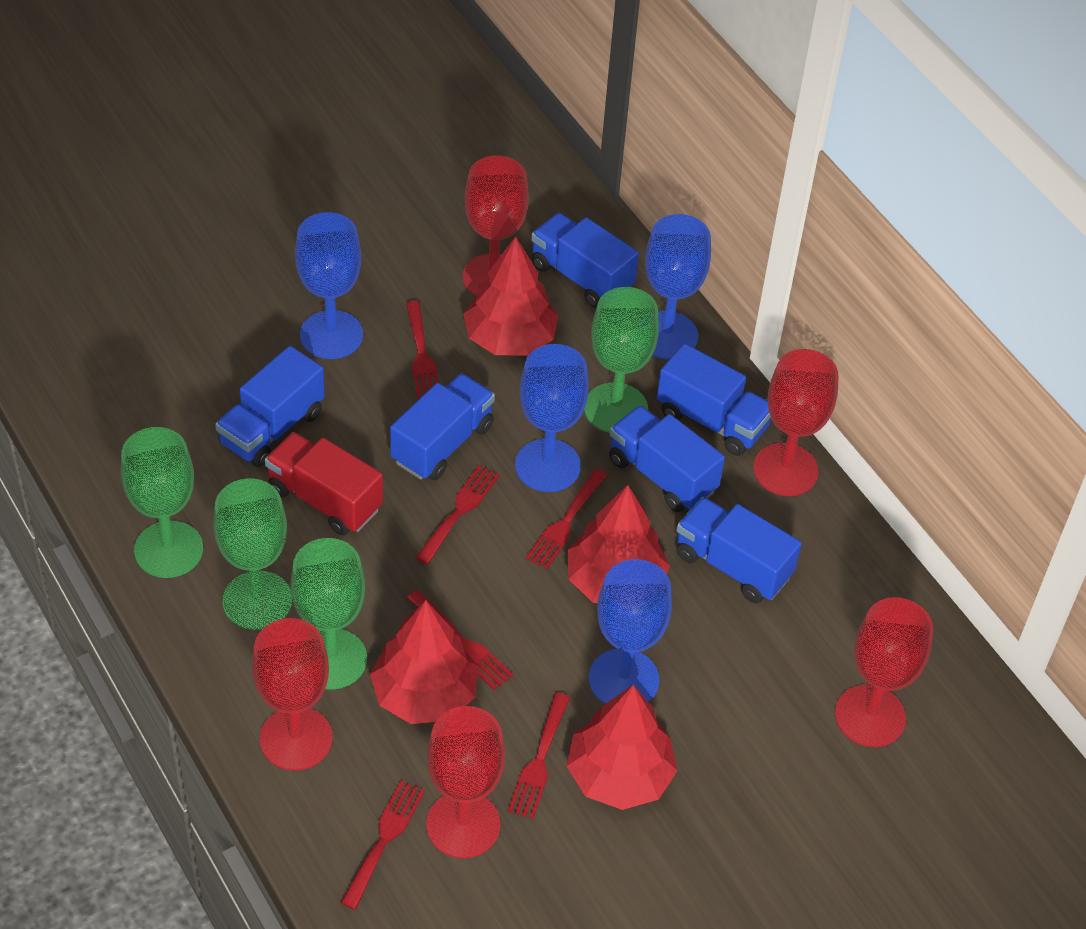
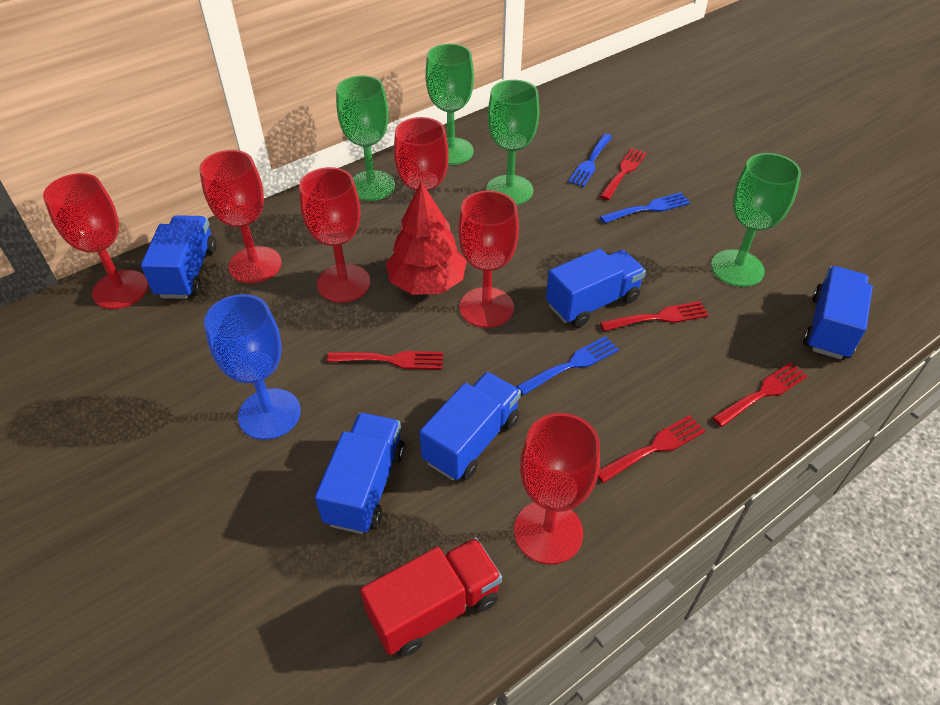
blue fork: none = 0 -> [516,336,619,395] [568,134,612,187] [600,192,690,223] = 3
blue goblet: [295,212,363,359] [515,344,589,492] [589,559,672,704] [645,214,711,359] = 4 -> [204,294,301,440] = 1
blue truck: [215,346,325,467] [390,373,495,480] [531,213,639,308] [609,405,725,512] [657,344,771,456] [676,497,802,603] = 6 -> [141,215,216,299] [315,413,405,534] [419,372,521,480] [546,248,646,328] [803,266,873,359] = 5
red fork: [340,781,425,910] [406,301,439,400] [407,590,514,690] [415,465,500,564] [507,692,570,819] [525,469,607,570] = 6 -> [327,351,443,370] [598,415,705,483] [600,148,647,200] [600,301,709,331] [712,362,808,427] = 5
red goblet: [252,618,333,771] [426,706,505,859] [462,156,529,296] [753,349,839,496] [835,597,933,747] = 5 -> [43,173,148,309] [199,150,281,283] [299,167,370,303] [394,117,450,231] [458,190,519,328] [514,413,600,565] = 6
red tree: [370,600,478,724] [463,236,558,356] [566,684,678,810] [567,485,670,603] = 4 -> [386,182,467,295] = 1

